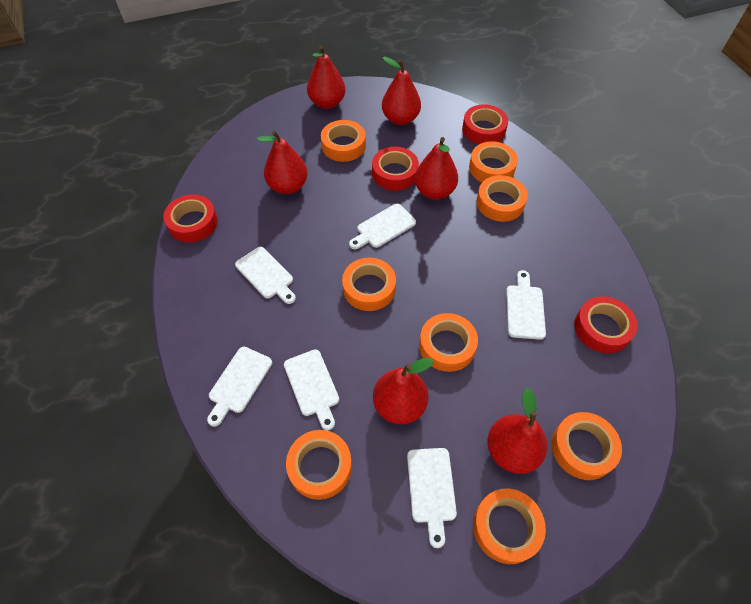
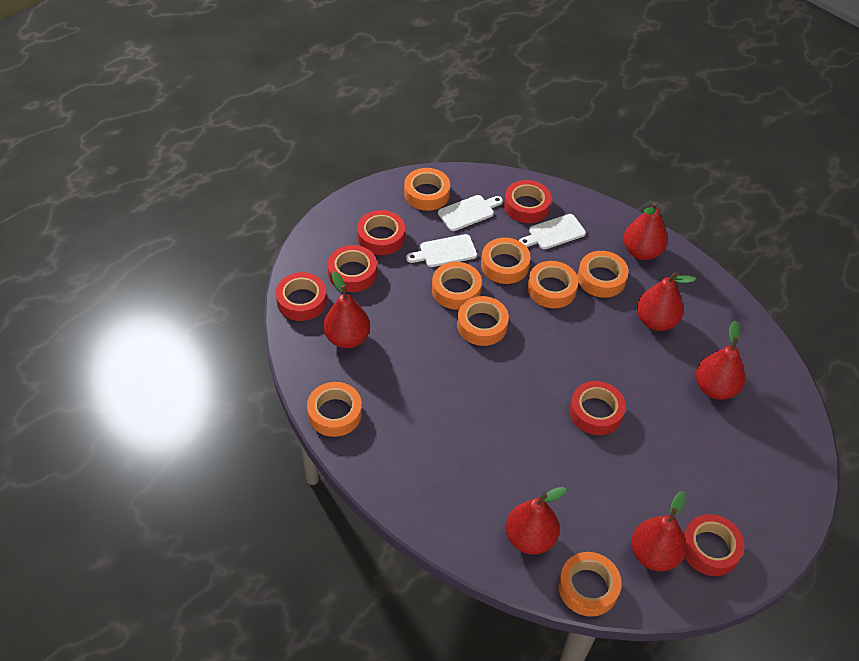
red tape: [163,194,218,242] [372,147,419,191] [462,104,508,144] [574,296,638,353] = 4 -> [276,272,327,321] [328,245,377,292] [357,210,405,255] [504,180,552,223] [569,381,626,435] [684,514,745,576] = 6
white cutting board: [207,347,272,427] [235,247,296,304] [284,349,339,431] [349,204,416,249] [407,448,457,548] [506,270,546,340] = 6 -> [406,234,477,267] [438,195,503,231] [519,214,586,249] = 3

